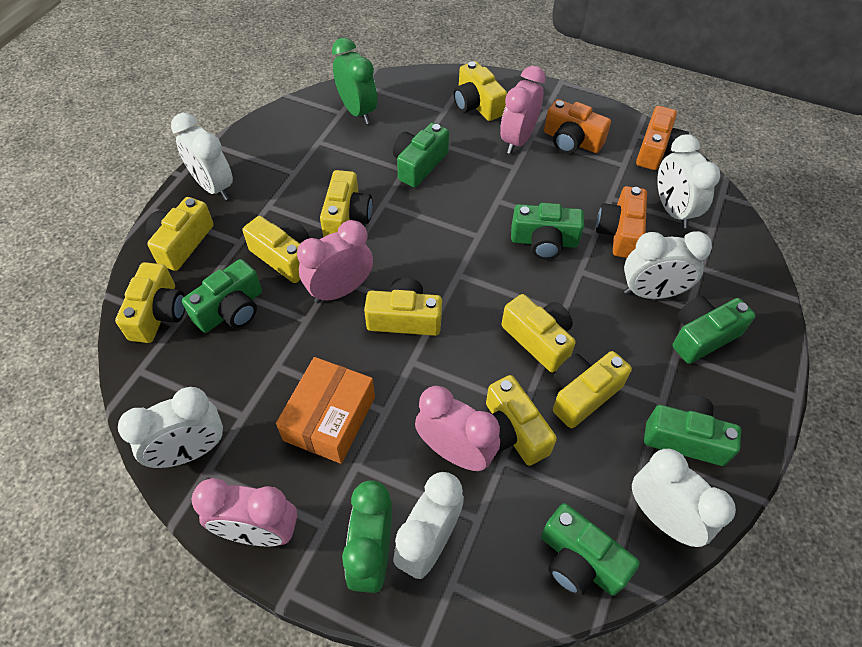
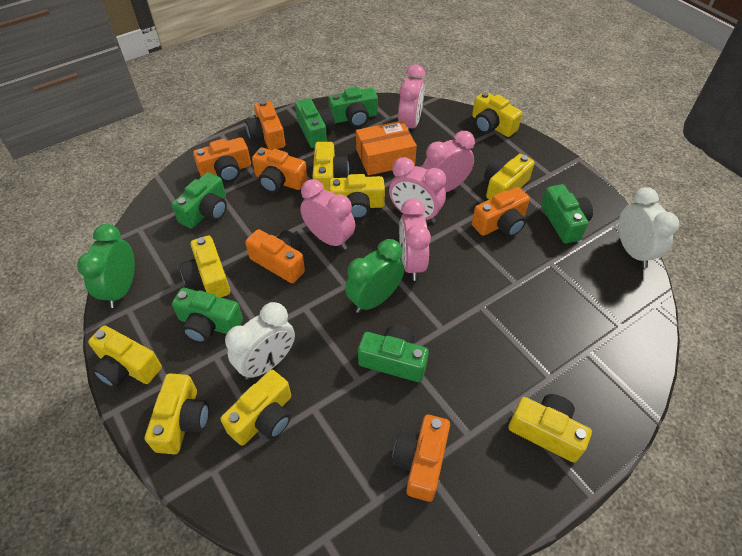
orange camera: [544,99,611,154] [596,186,647,258] [636,106,689,170] = 3 -> [193,137,251,182] [245,100,285,150] [245,229,305,283] [252,147,308,193] [392,415,450,502] [472,187,530,237] = 6
pink clock: [191,478,297,547] [297,220,373,303] [415,386,500,471] [500,66,546,154] = 4 -> [300,179,355,250] [389,157,446,223] [398,64,425,131] [399,198,431,281] [422,131,475,192] = 5
white clock: [118,387,223,468] [171,113,233,200] [393,472,464,579] [624,231,712,299] [632,449,736,547] [657,134,720,228] = 6 -> [225,302,295,380] [618,187,679,268] = 2

